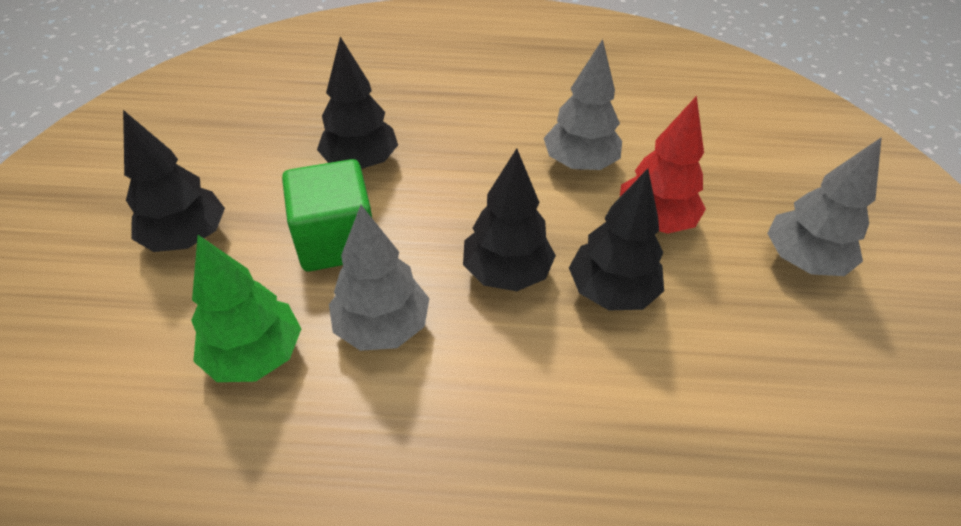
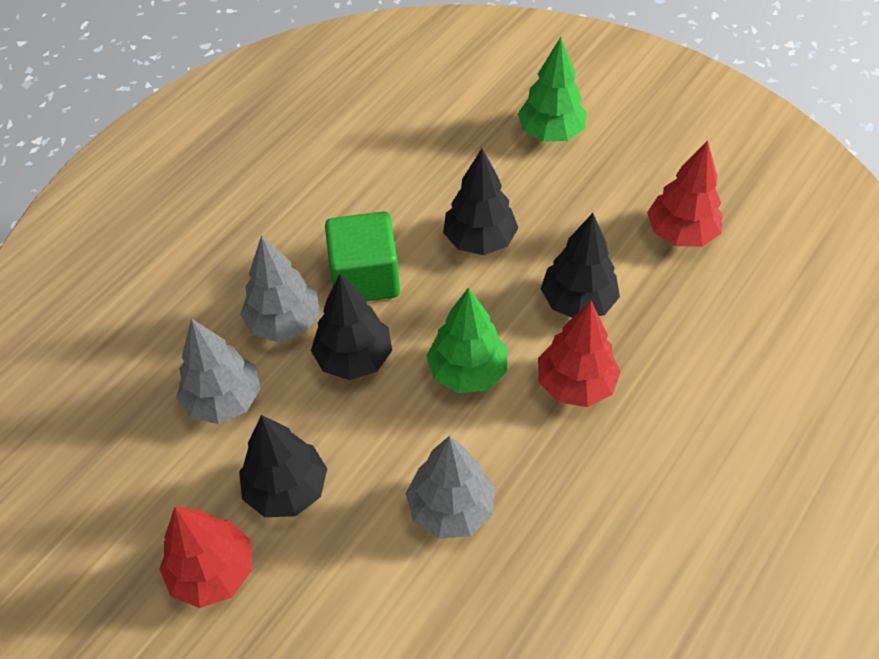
green tree: [191,235,301,382] = 1 -> [426,287,508,393] [518,37,587,142] = 2
red tree: [620,96,706,234] = 1 -> [160,506,252,608] [538,301,621,407] [647,140,723,247] = 3

